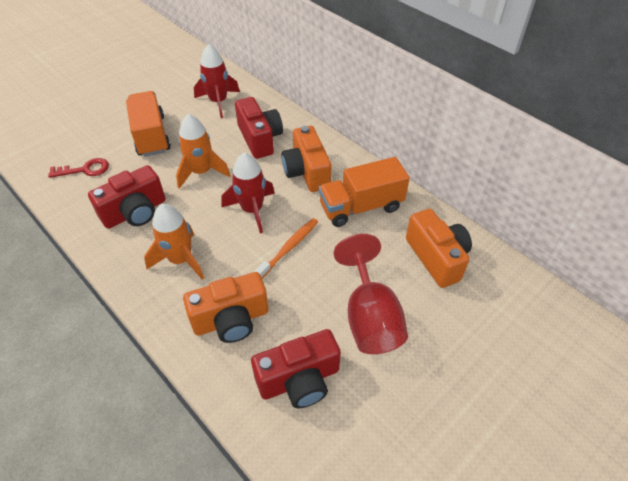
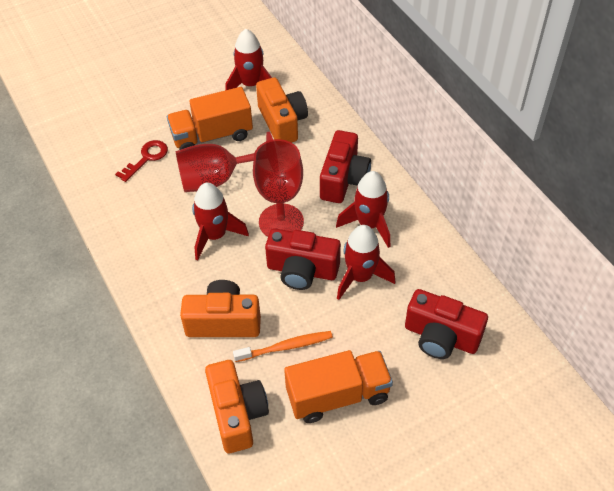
orange rocket: [144,204,204,280] [176,114,231,189] = 2 -> none = 0
red goblet: [334,234,408,354] = 1 -> [176,132,273,192] [253,139,304,237] = 2
red rocket: [194,44,240,118] [221,152,275,234] = 2 -> [192,183,249,260] [225,29,272,90] [336,171,390,248] [337,225,395,300] = 4

